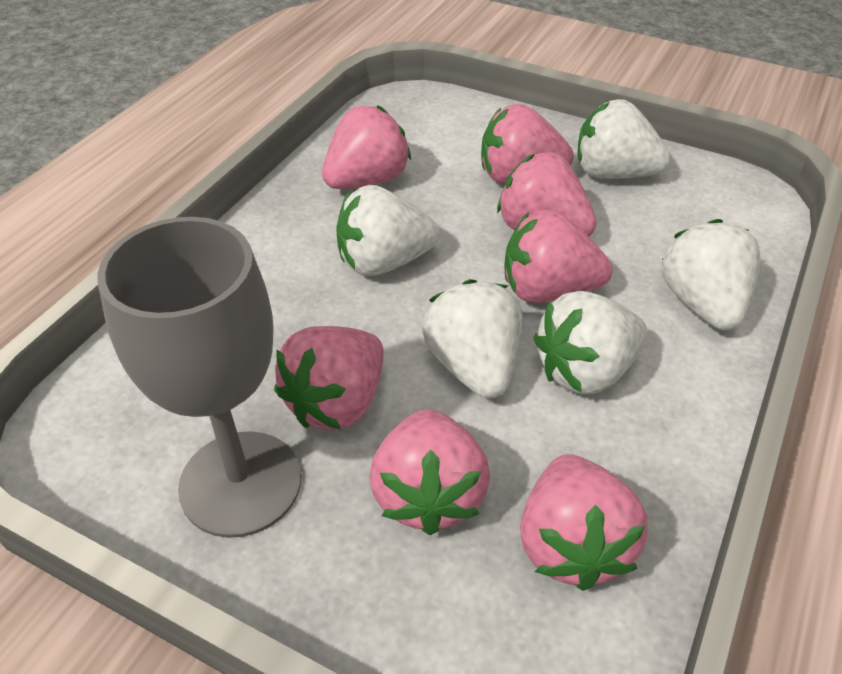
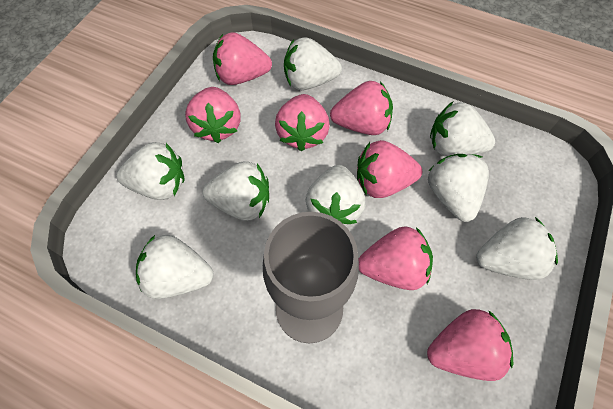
white strawberry: [336,185,440,276] [422,279,522,399] [533,291,648,394] [577,99,670,179] [661,219,760,330] = 5 -> [117,142,185,200] [136,235,213,299] [202,161,269,220] [284,37,342,90] [306,165,365,225] [428,154,489,222] [430,102,495,156] [476,217,558,280] = 8

